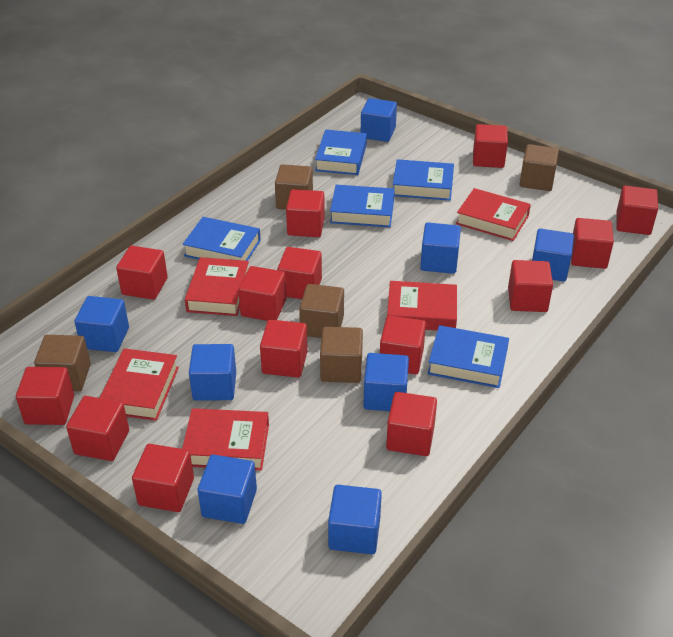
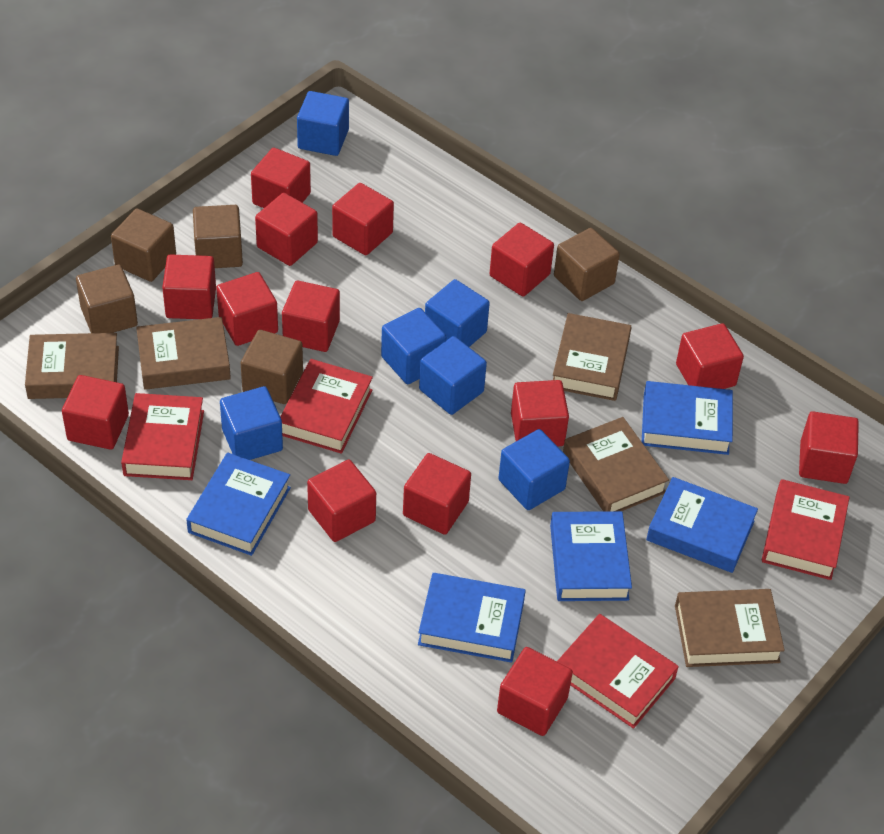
blue cube: [74,296,129,352] [189,344,236,401] [197,455,257,524] [328,485,382,554] [361,98,397,142] [363,353,409,411] [420,223,461,274] [532,229,574,282] = 8 -> [220,386,283,460] [297,91,349,156] [381,308,446,384] [419,336,487,415] [425,279,490,347] [498,429,570,510] = 6
brown book: none = 0 -> [25,333,119,399] [136,317,231,390] [553,313,632,401] [563,417,669,511] [675,589,785,667] = 5
red book: [100,348,179,421] [182,408,269,471] [185,257,249,316] [387,281,457,330] [456,188,531,241] = 5 -> [121,393,204,480] [280,359,373,454] [557,614,679,729] [762,479,850,580] = 4

